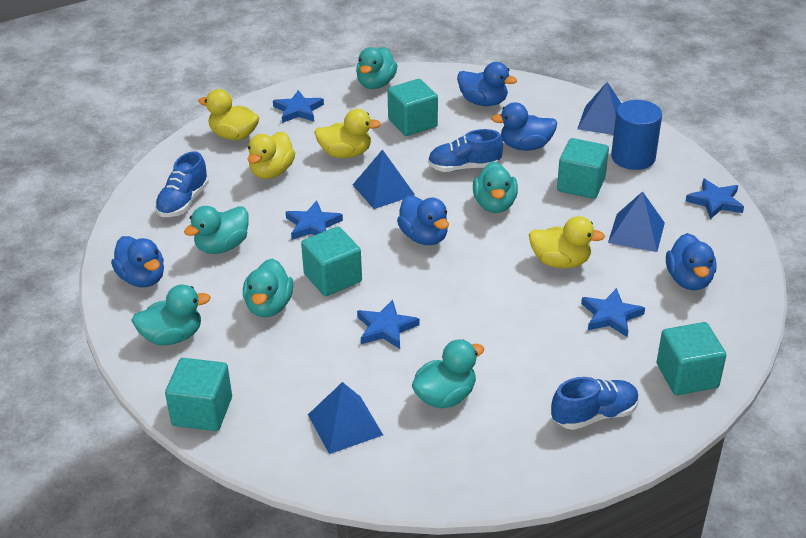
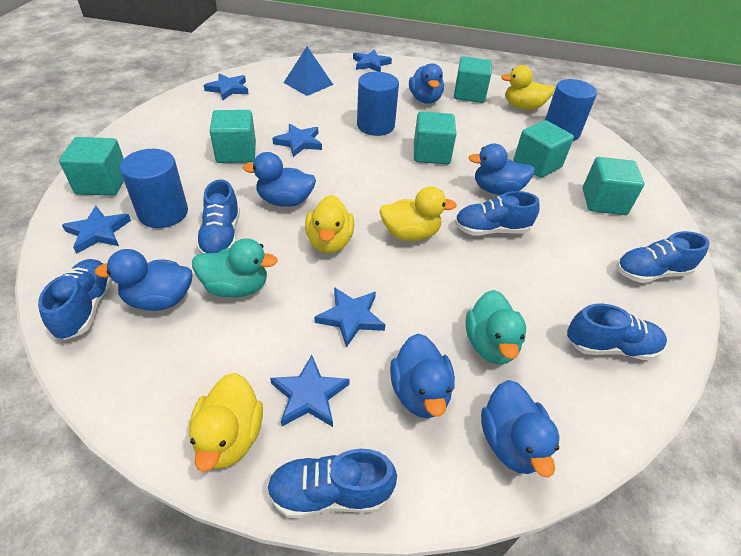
blue cylinder: [611,100,662,170] = 1 -> [120,149,188,228] [357,72,399,136] [545,79,597,141] = 3
blue duck: [111,236,164,287] [397,195,449,245] [457,62,517,106] [491,102,557,151] [666,233,716,291] = 5 -> [95,249,192,311] [243,152,316,207] [390,334,455,418] [409,63,444,104] [469,143,535,195] [481,380,560,478] = 6
blue pyramid: [308,382,383,454] [353,149,415,209] [577,82,622,135] [608,191,665,252] = 4 -> [284,47,333,96] = 1
blue shoe: [155,151,209,217] [428,129,503,172] [551,377,639,430] = 3 -> [38,259,113,340] [196,179,240,254] [267,449,397,518] [455,191,540,236] [567,303,667,360] [616,231,709,283] = 6
blue star: [273,90,324,123] [286,201,343,240] [357,300,419,349] [581,288,645,337] [686,179,744,219] = 5 -> [62,206,131,254] [204,73,249,100] [270,355,350,427] [272,124,322,157] [314,287,385,348] [353,49,392,72] = 6
turquoise cube: [165,358,232,431] [301,227,362,296] [387,79,438,136] [557,138,609,199] [657,322,726,395] = 5 -> [59,137,124,196] [210,110,256,163] [414,111,456,164] [454,56,492,103] [513,120,574,178] [583,157,644,215] = 6
turquoise duck: [131,284,211,345] [184,206,249,254] [243,259,293,317] [356,47,397,89] [412,339,484,409] [473,162,518,213] = 6 -> [192,238,278,297] [466,290,526,365] = 2

